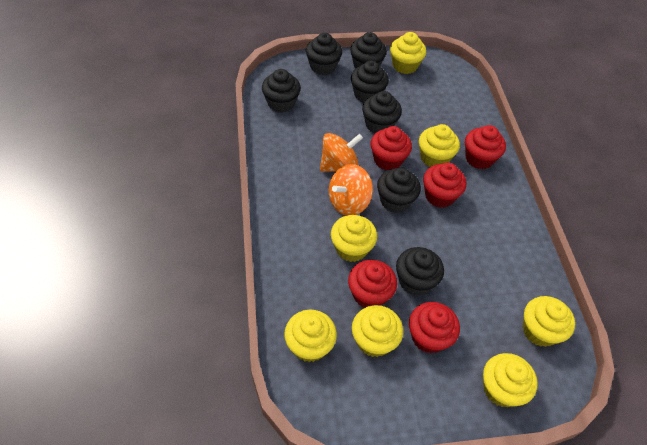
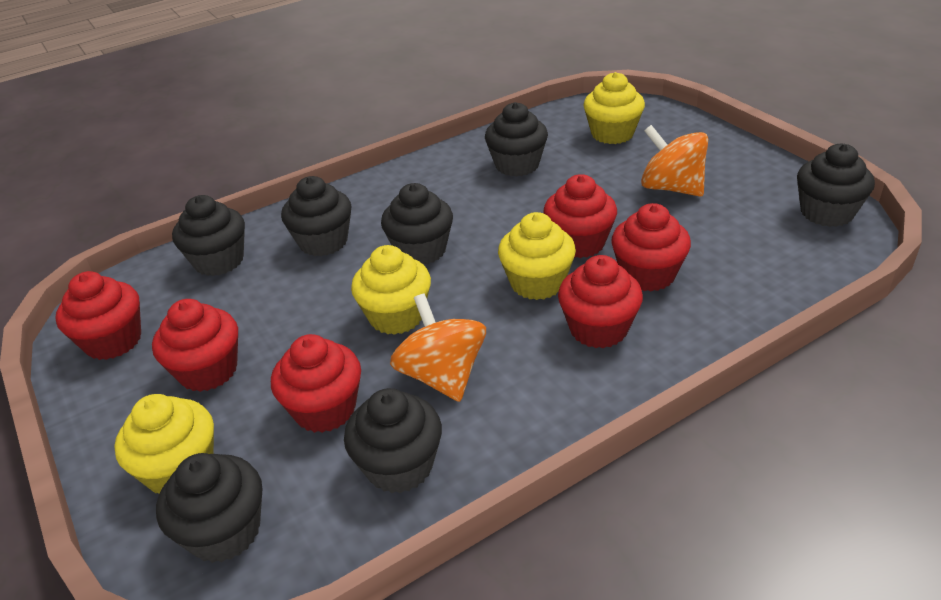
red cupcake: [348,260,397,308] [371,126,412,170] [409,302,460,353] [423,163,466,208] [465,125,506,169] = 5 -> [56,271,141,360] [152,299,238,392] [271,334,361,433] [543,174,617,258] [558,255,643,348] [611,203,691,292] = 6
yellow cupcake: [284,310,337,362] [331,215,377,262] [352,305,403,357] [390,32,426,74] [419,124,460,167] [483,353,538,407] [523,296,575,347] = 7 -> [114,394,214,493] [351,245,431,335] [498,212,576,300] [583,72,645,144] = 4

